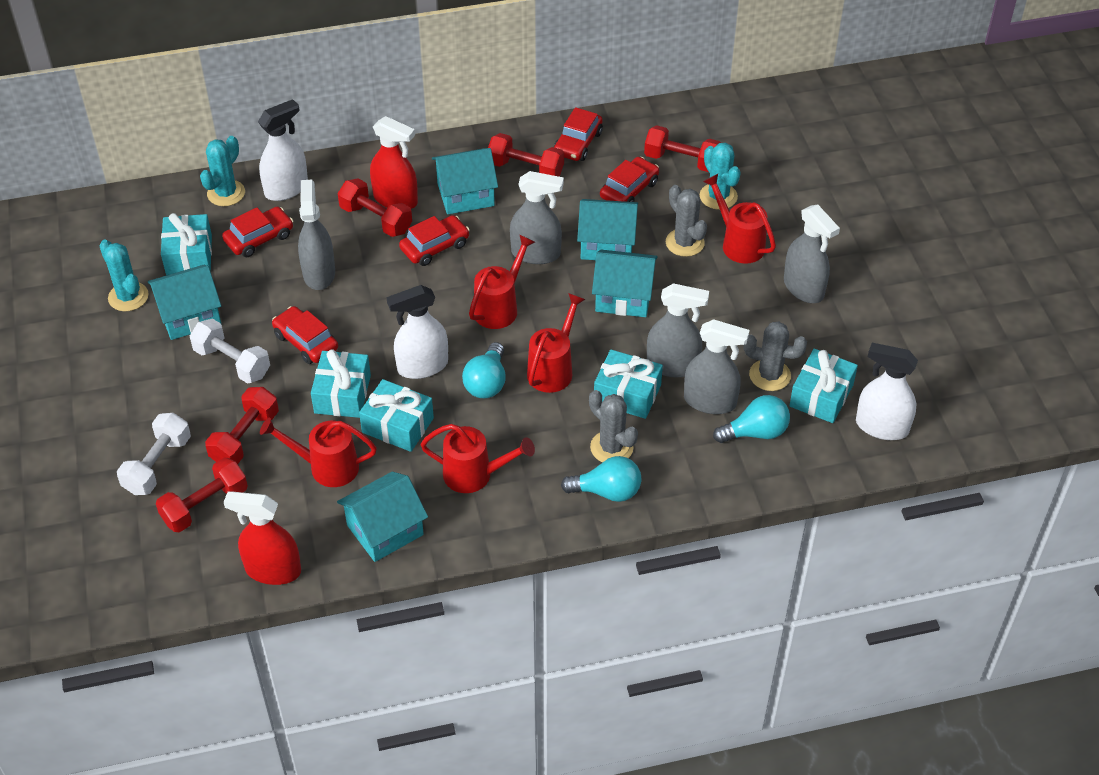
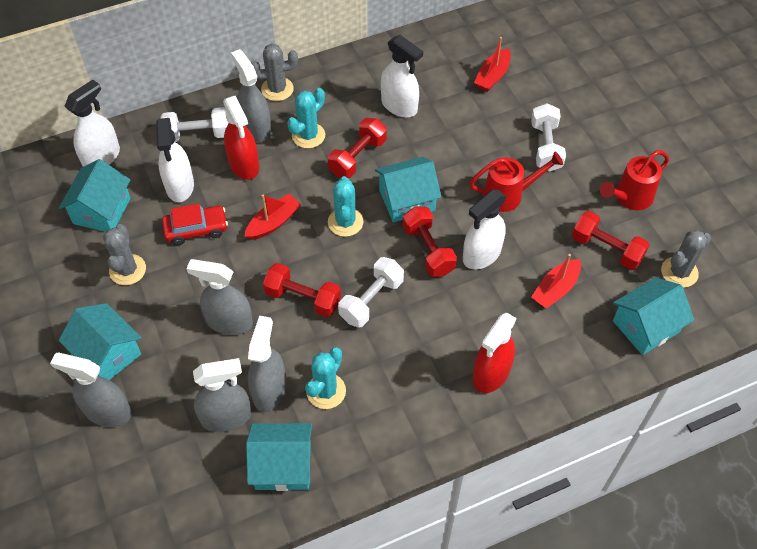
red boat: none = 0 -> [244,194,301,240] [474,37,511,92] [531,254,581,309] = 3
red car: [222,207,293,257] [272,306,338,364] [399,215,470,266] [554,107,603,161] [600,157,659,202] = 5 -> [162,203,228,245] = 1
red dumbbell: [156,457,248,532] [205,387,279,464] [338,178,412,237] [488,133,564,177] [644,125,721,172] = 5 -> [263,263,341,317] [328,118,387,179] [403,207,457,277] [572,211,649,270] = 4
red watering can: [260,417,377,487] [420,424,535,493] [469,235,535,329] [527,293,585,393] [703,174,776,264] = 5 -> [469,152,563,212] [600,150,669,210] = 2
turquoise gift: [161,213,212,275] [311,349,371,418] [359,379,434,452] [594,350,663,419] [789,349,858,423] = 5 -> none = 0
turquoise light bulb: [462,342,506,398] [561,456,641,502] [713,395,790,443] = 3 -> none = 0
white dumbbell: [117,413,191,495] [190,319,270,383] = 2 -> [160,107,229,142] [338,257,404,328] [531,103,566,172] = 3
white spray bottle: [258,99,308,201] [387,285,448,379] [856,343,918,440] = 3 -> [64,80,120,167] [156,118,194,202] [381,35,423,118] [463,190,506,269] = 4

